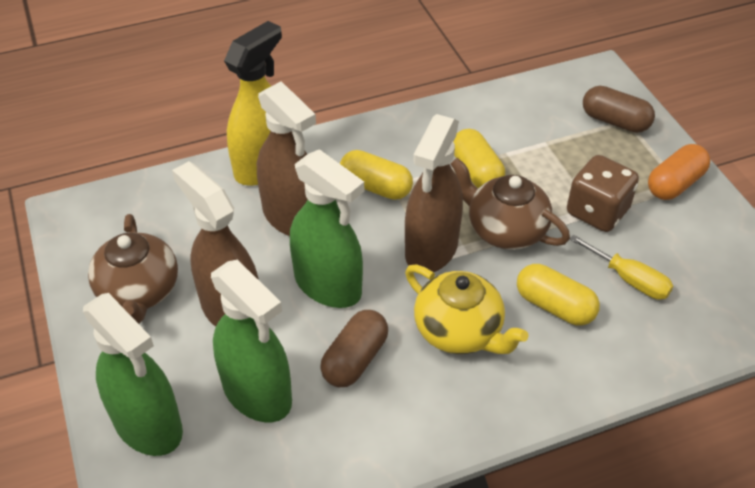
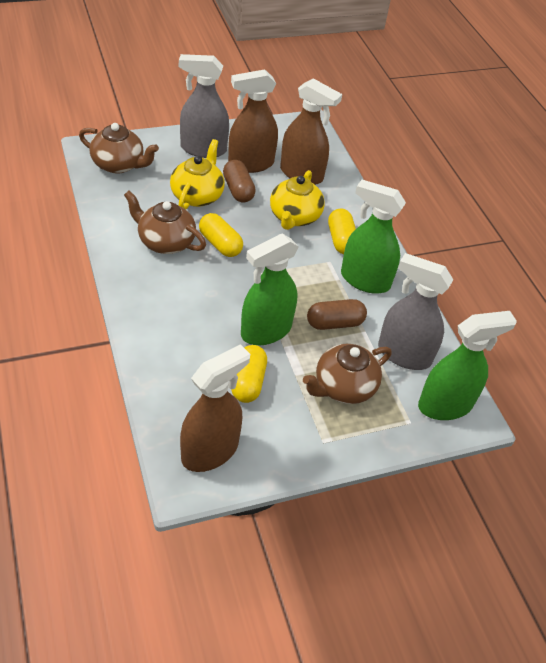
brown dice: [567,155,639,232] = 1 -> none = 0
brown teapot: [88,214,178,324] [450,158,570,250] = 2 -> [79,123,159,174] [124,191,206,254] [303,344,392,404] = 3
grey spray bottle: none = 0 -> [179,54,229,158] [378,253,453,370] = 2
orange capsule: [648,144,711,200] = 1 -> none = 0
yellow screwdriver: [570,234,673,300] = 1 -> none = 0
yellow spray bottle: [224,21,282,186] = 1 -> none = 0
yellow teapot: [405,264,528,354] = 1 -> [170,139,225,209] [270,170,325,230] = 2

